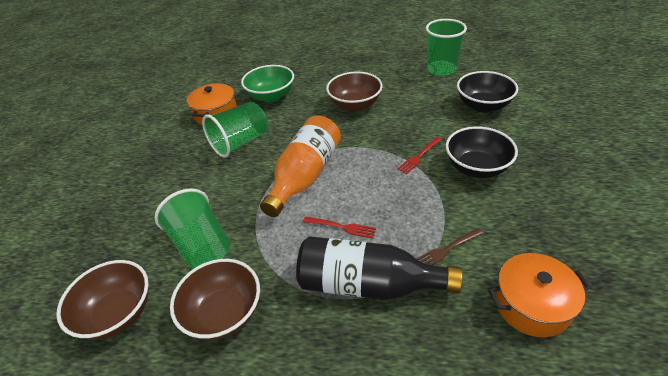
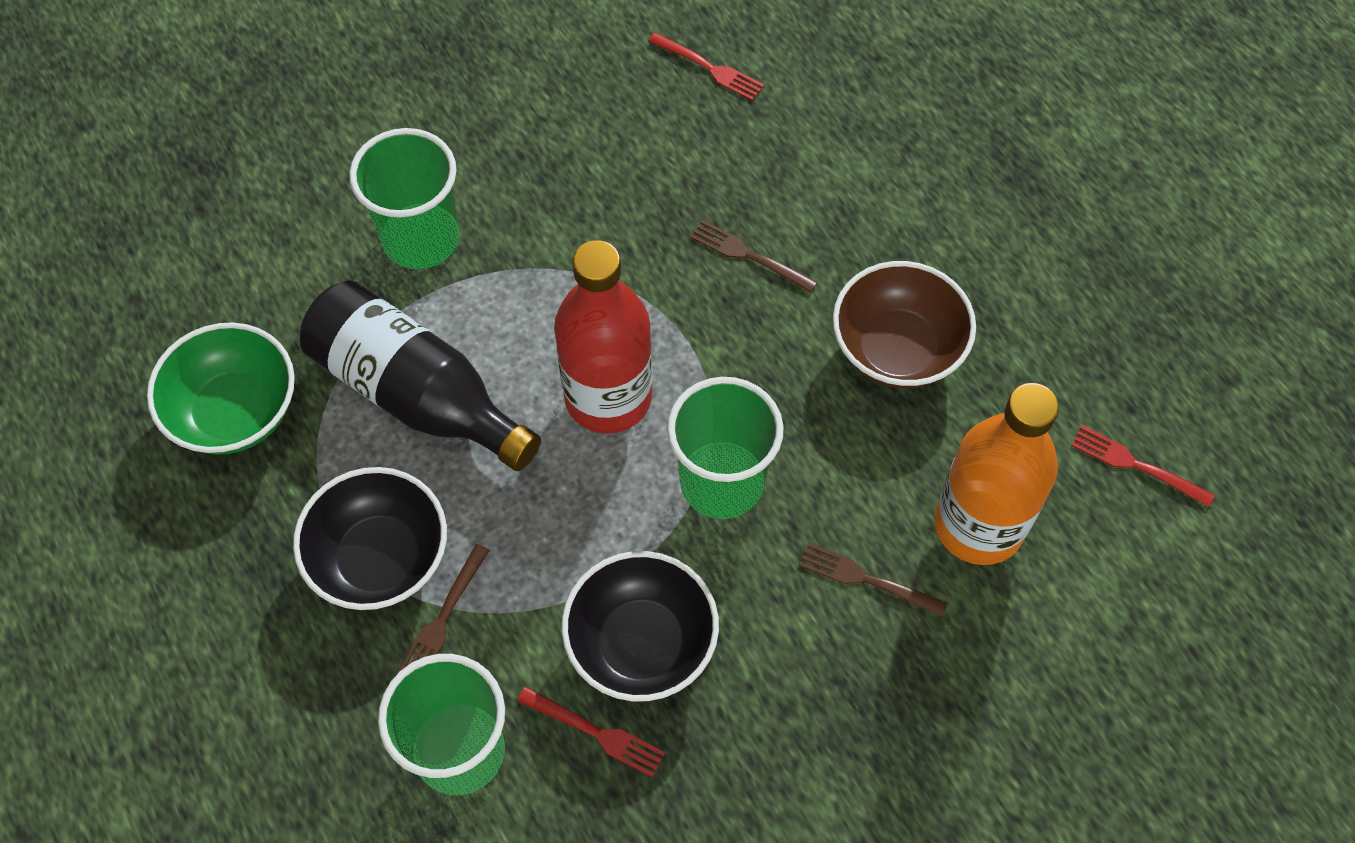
brown bowl: [56,260,149,340] [170,259,260,340] [326,71,383,111] = 3 -> [833,261,976,389] = 1
brown fork: [416,228,483,265] = 1 -> [397,544,490,673] [691,220,817,293] [799,543,948,617] = 3
orange pot: [187,83,237,125] [488,253,591,337] = 2 -> none = 0
red bottle: none = 0 -> [554,240,652,433] = 1
red fork: [303,216,376,239] [397,137,442,174] = 2 -> [517,687,665,778] [648,33,764,101] [1071,425,1215,507] = 3

